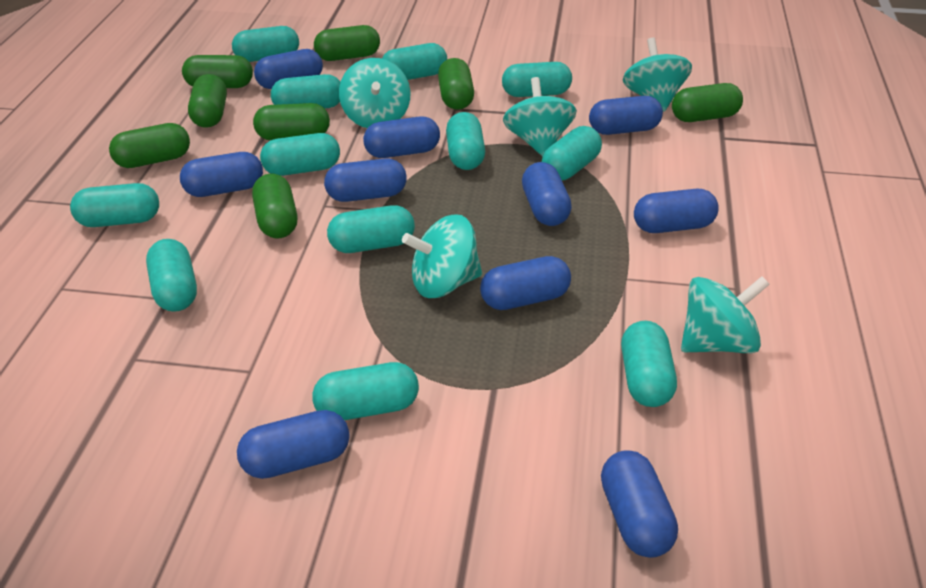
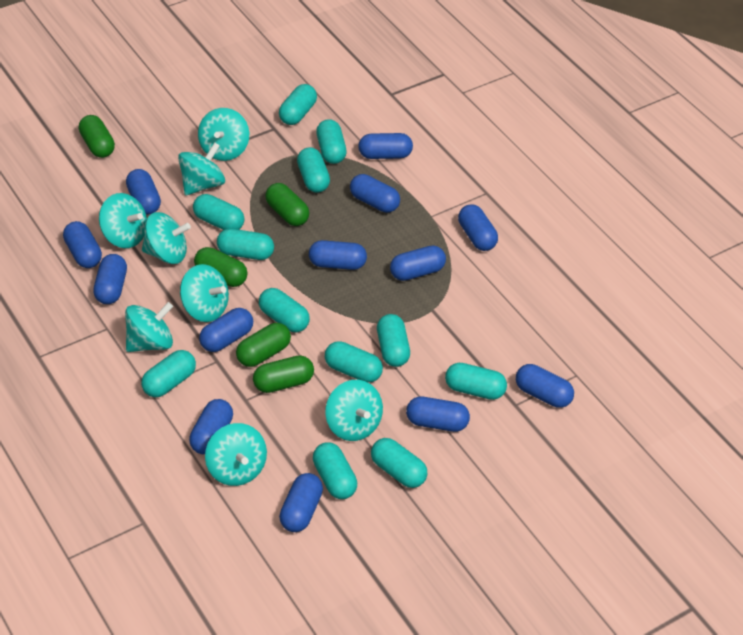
blue capsule: [180,152,263,197] [237,410,350,479] [254,49,323,89] [324,158,407,202] [363,117,440,158] [480,256,571,310] [522,162,572,226] [589,96,663,135] [601,450,678,558] [634,189,719,233] = 10 -> [63,221,102,268] [93,254,127,304] [126,169,161,215] [189,399,233,454] [199,308,253,352] [279,473,323,532] [309,240,367,270] [350,174,400,213] [358,133,413,159] [390,245,446,281] [406,396,470,432] [458,204,498,251] [516,364,574,408] = 13
green capsule: [109,123,190,168] [182,55,253,88] [188,74,227,128] [252,174,298,238] [253,103,330,140] [314,25,380,61] [438,58,474,110] [672,83,743,122] = 8 -> [79,115,115,158] [194,247,248,287] [236,323,291,367] [253,356,314,393] [265,183,309,226] = 5
turquoise spinning top: [339,58,410,128] [402,214,482,298] [503,77,577,156] [623,37,692,112] [681,276,770,353] = 5 -> [99,193,147,248] [125,302,173,352] [142,212,191,264] [178,142,225,195] [180,264,229,322] [198,108,249,161] [205,423,267,486] [325,380,383,441] = 8

